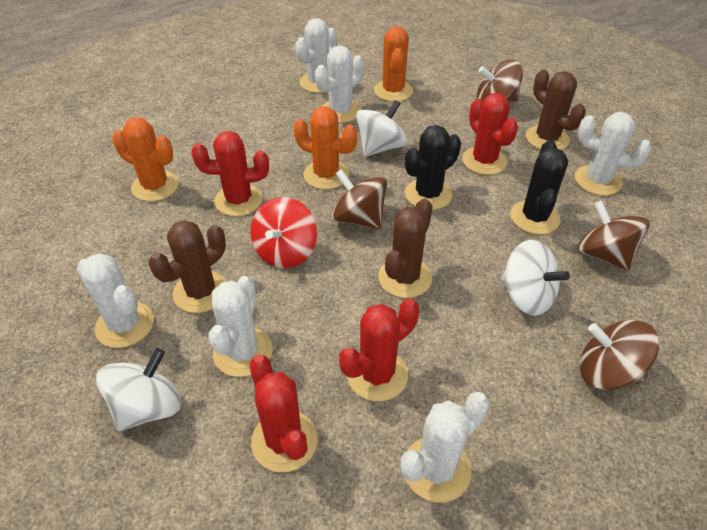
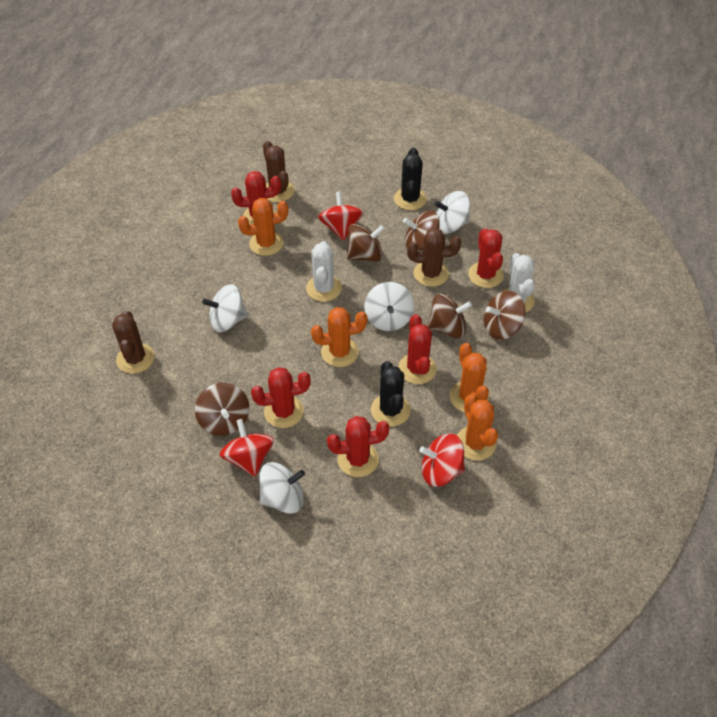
brown spinning top: [331,169,387,229] [477,60,523,103] [578,201,650,271] [580,320,659,390] = 4 -> [195,383,249,436] [347,224,385,262] [403,211,440,252] [427,294,472,338] [484,291,526,340] = 5
orange cactus: [112,118,179,202] [294,106,357,189] [374,26,413,102] = 3 -> [238,198,288,256] [311,307,367,367] [450,343,489,412] [457,394,498,461] = 4
red cactus: [191,131,269,216] [250,355,318,472] [339,299,419,401] [462,93,518,175] = 4 -> [231,171,281,225] [251,367,311,428] [327,416,389,477] [398,314,437,384] [468,228,504,288] = 5
red spinning top: [251,197,317,268] = 1 -> [220,419,274,477] [318,191,364,241] [419,433,465,487] = 3
white cactus: [77,253,154,348] [208,276,273,377] [295,18,337,93] [315,46,364,123] [400,392,490,503] [575,112,651,196] = 6 -> [306,241,342,302] [500,253,535,312] = 2
white spinning top: [96,348,182,431] [356,100,407,157] [501,240,570,316] = 3 -> [202,284,248,332] [259,462,305,514] [364,282,414,331] [434,191,470,234] = 4

